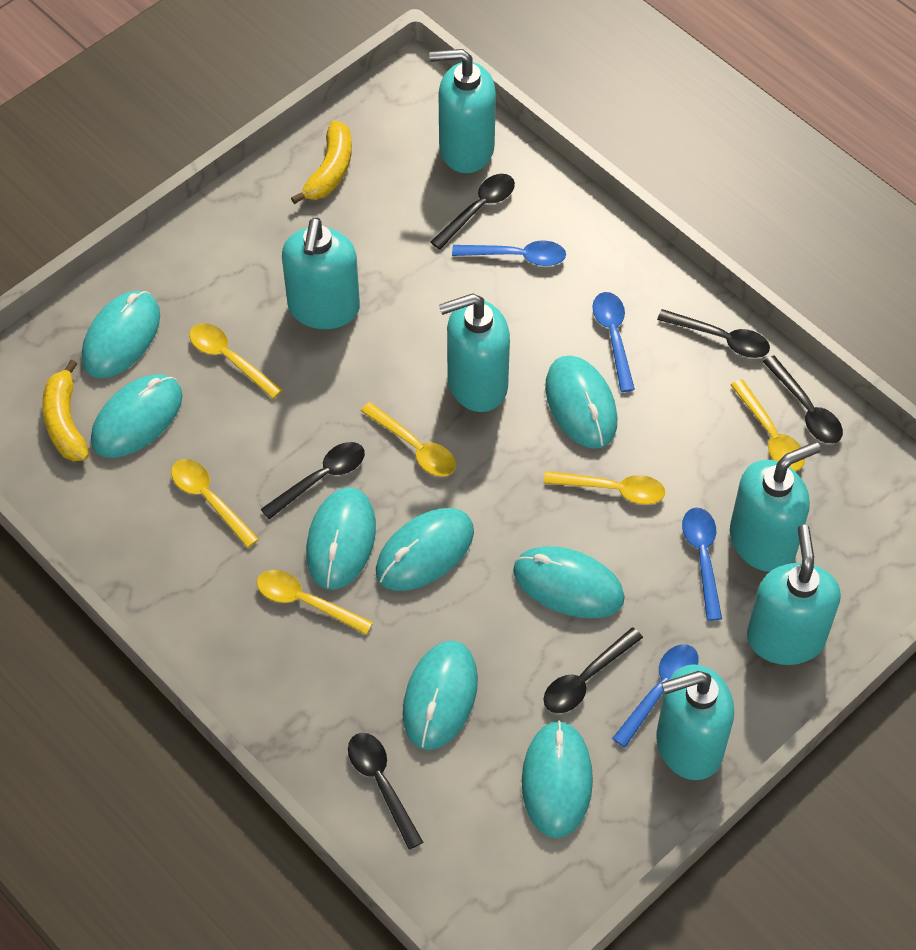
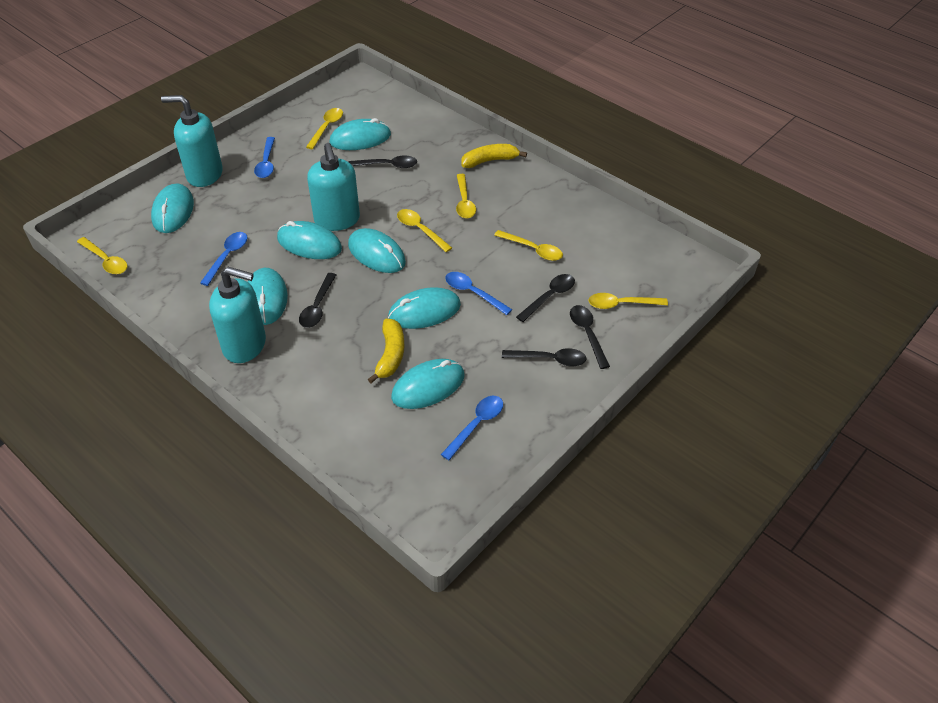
black spoon: [261,442,365,519] [348,733,423,850] [431,174,515,249] [543,627,643,713] [657,309,770,358] [763,355,843,444] = 6 -> [299,273,336,328] [349,155,417,168] [502,348,587,366] [516,274,575,322] [570,305,610,369] = 5
turquoise mouse: [82,291,160,378] [91,374,183,458] [306,487,376,590] [376,508,474,591] [403,641,478,750] [513,546,625,618] [522,720,593,838] [545,356,618,449] = 8 -> [151,183,194,233] [248,268,288,325] [277,221,342,259] [330,118,391,150] [348,228,406,273] [388,287,461,329] [391,359,465,409] = 7
turquoise soap dispenser: [282,218,360,329] [429,49,496,173] [439,293,510,412] [656,664,734,780] [730,442,821,572] [747,525,840,665] = 6 -> [161,95,223,187] [209,267,266,363] [307,143,360,231] = 3

